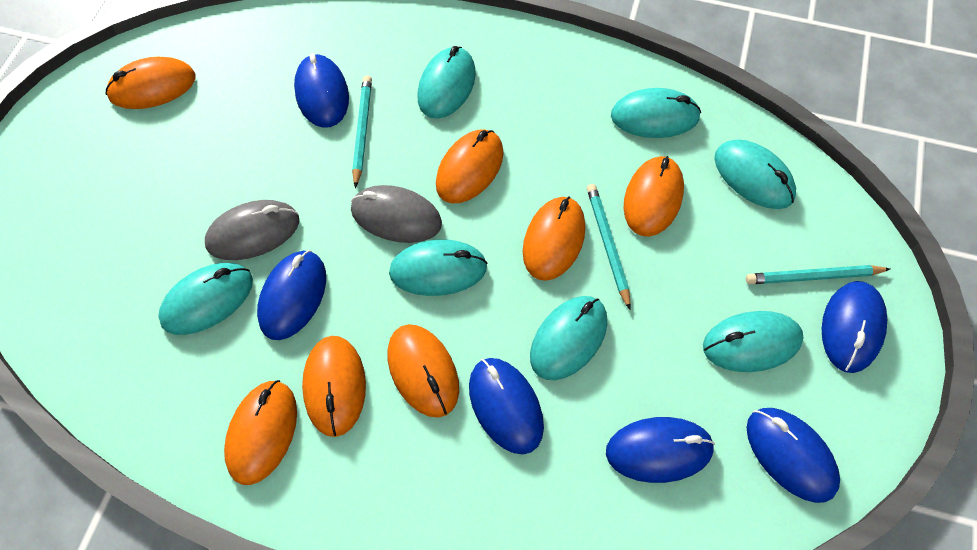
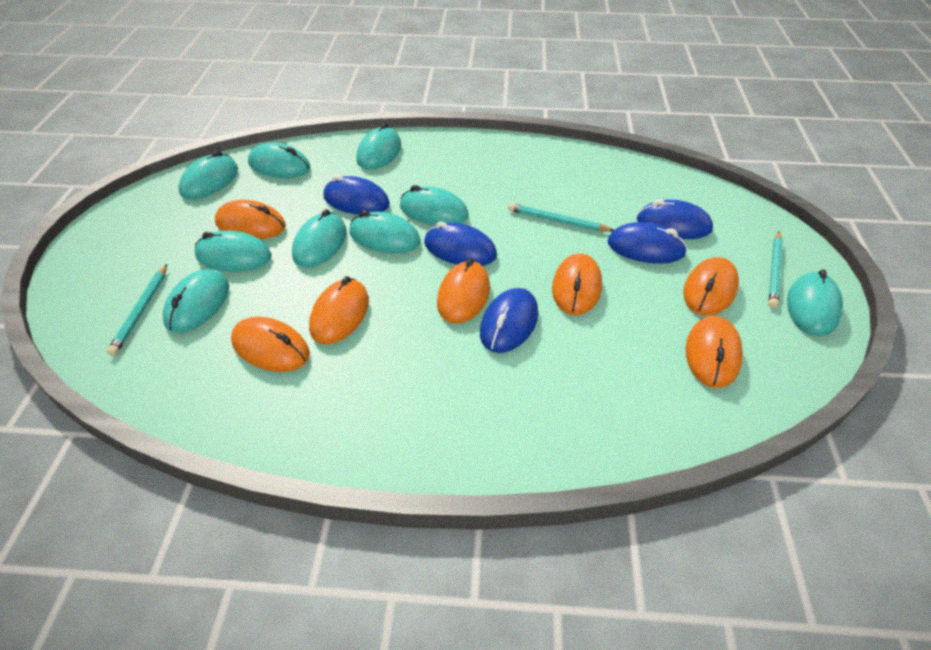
blue mouse: [257,250,326,340] [294,54,349,128] [469,358,544,454] [606,417,715,483] [746,408,840,503] [822,281,887,373] = 6 -> [323,175,390,215] [424,222,497,266] [480,288,538,353] [608,222,687,264] [637,199,713,239] = 5
grey mouse: [205,200,299,260] [351,185,442,243] = 2 -> none = 0
turquoise mouse: [158,263,253,335] [389,239,487,296] [417,46,476,119] [530,296,607,380] [611,88,701,138] [703,311,804,372] [714,139,796,209] = 7 -> [163,269,229,333] [178,151,238,199] [195,230,272,272] [248,142,311,178] [292,209,347,268] [349,211,421,253] [356,123,401,170] [400,185,469,225] [787,270,843,336] = 9

